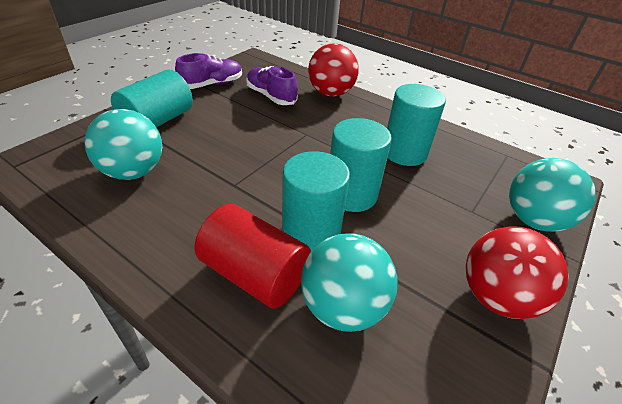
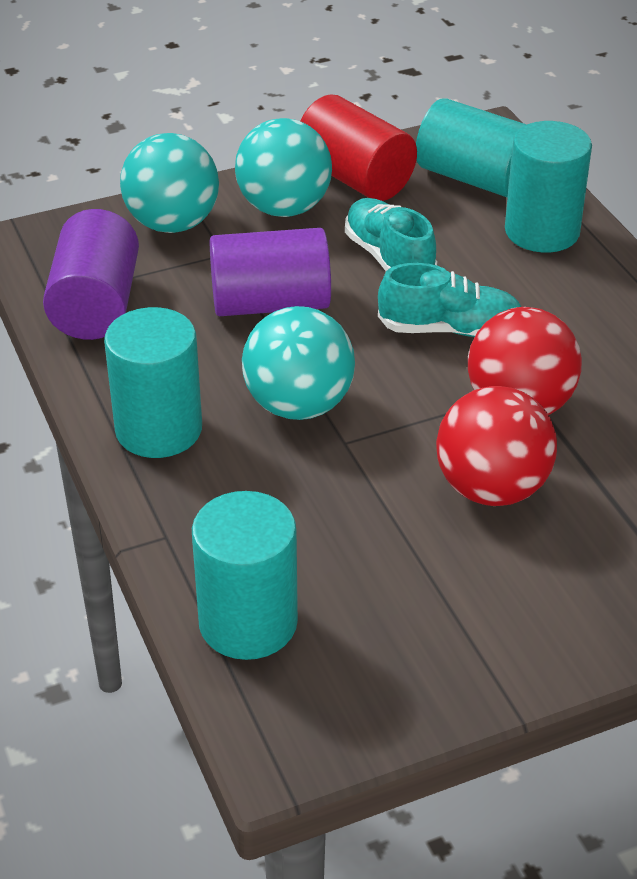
purple cylinder: none = 0 -> [43,209,139,340] [210,228,331,316] = 2
purple shoe: [175,53,242,89] [246,66,298,105] = 2 -> none = 0
turquoise shoe: none = 0 -> [345,198,437,271] [378,263,521,337] = 2

